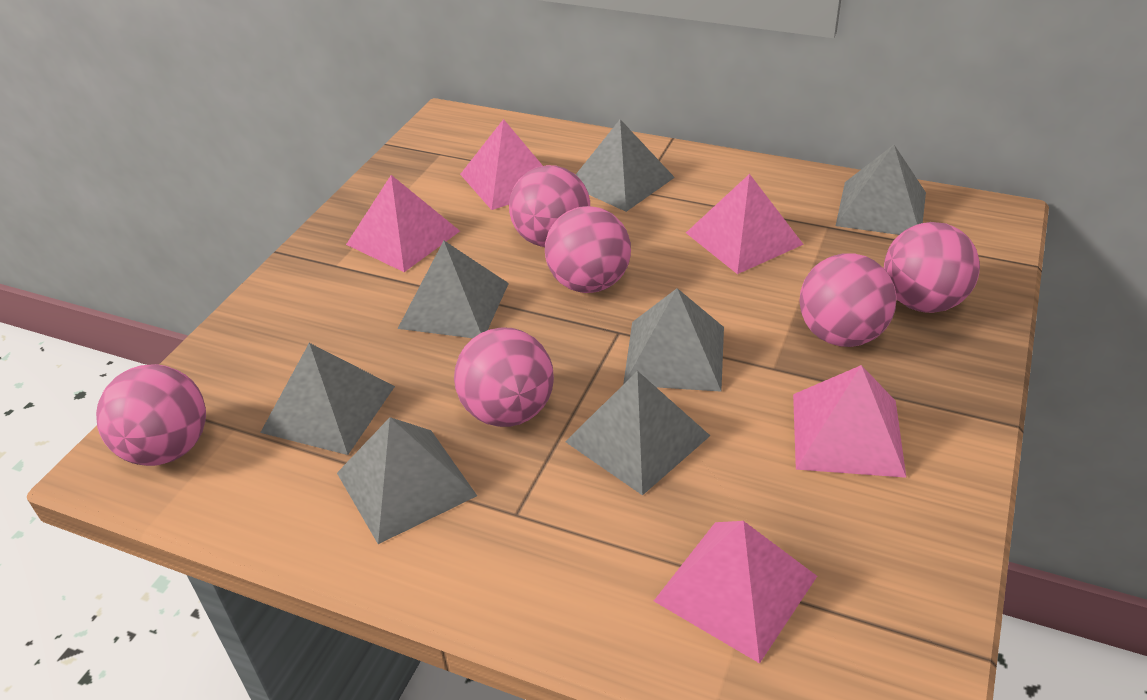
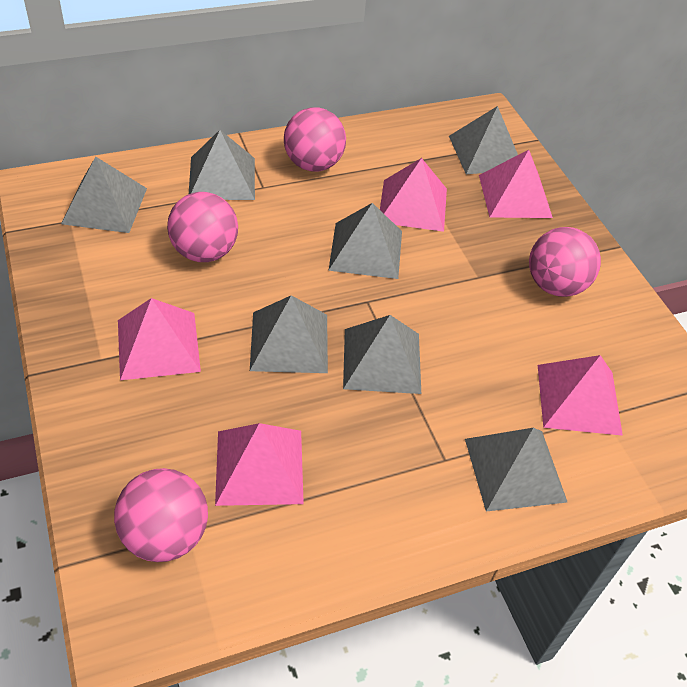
pink ball: [96,364,206,466] [454,327,554,427] [509,165,590,247] [545,206,631,293] [799,254,897,347] [884,222,980,313] = 6 -> [114,468,208,562] [167,192,238,262] [284,107,346,172] [529,227,601,297] = 4

